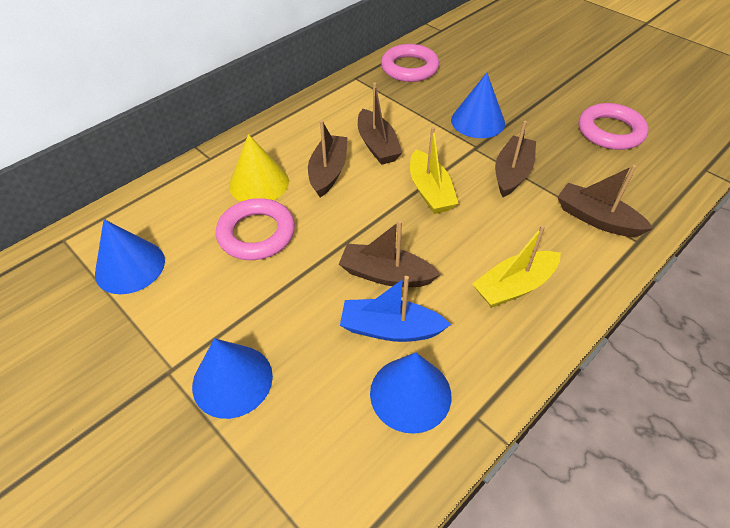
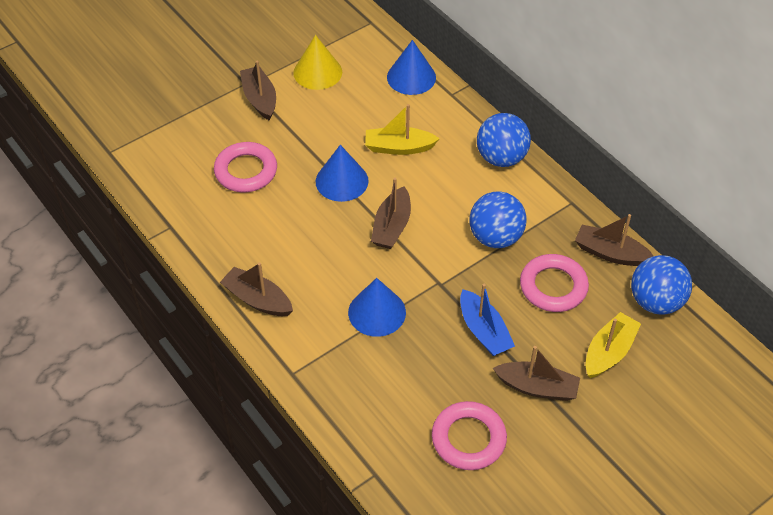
blue ball: none = 0 -> [470,191,526,248] [477,113,531,167] [631,255,692,315] = 3
blue cone: [95,219,165,294] [192,338,273,419] [370,352,451,434] [451,73,505,138] = 4 -> [316,145,369,202] [348,278,406,337] [387,40,436,95] = 3

